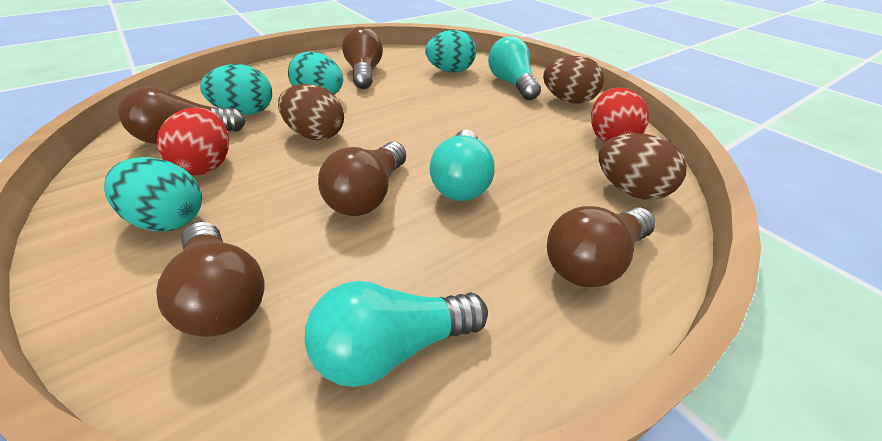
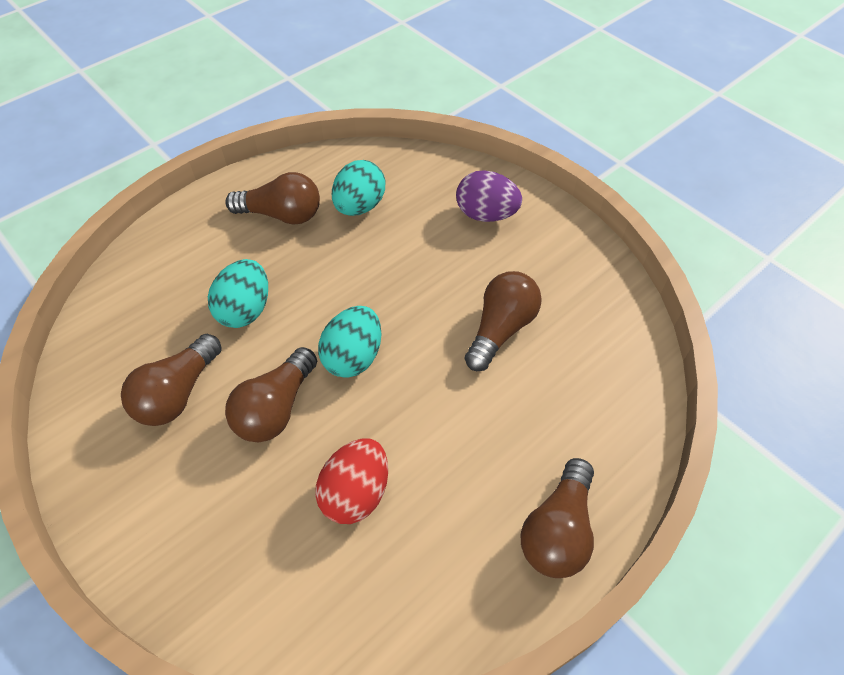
brown egg: [278,84,344,140] [543,56,604,104] [599,133,687,200] = 3 -> none = 0
purple egg: none = 0 -> [456,170,522,222] = 1
red egg: [157,107,229,175] [591,88,649,143] = 2 -> [315,439,388,524] = 1
turquoise egg: [104,157,202,232] [200,64,272,115] [288,51,343,94] [425,30,476,72] = 4 -> [208,259,268,328] [318,306,381,378] [332,160,385,216] = 3
turquoise light bulb: [305,281,488,387] [429,129,495,201] [488,36,541,100] = 3 -> none = 0

